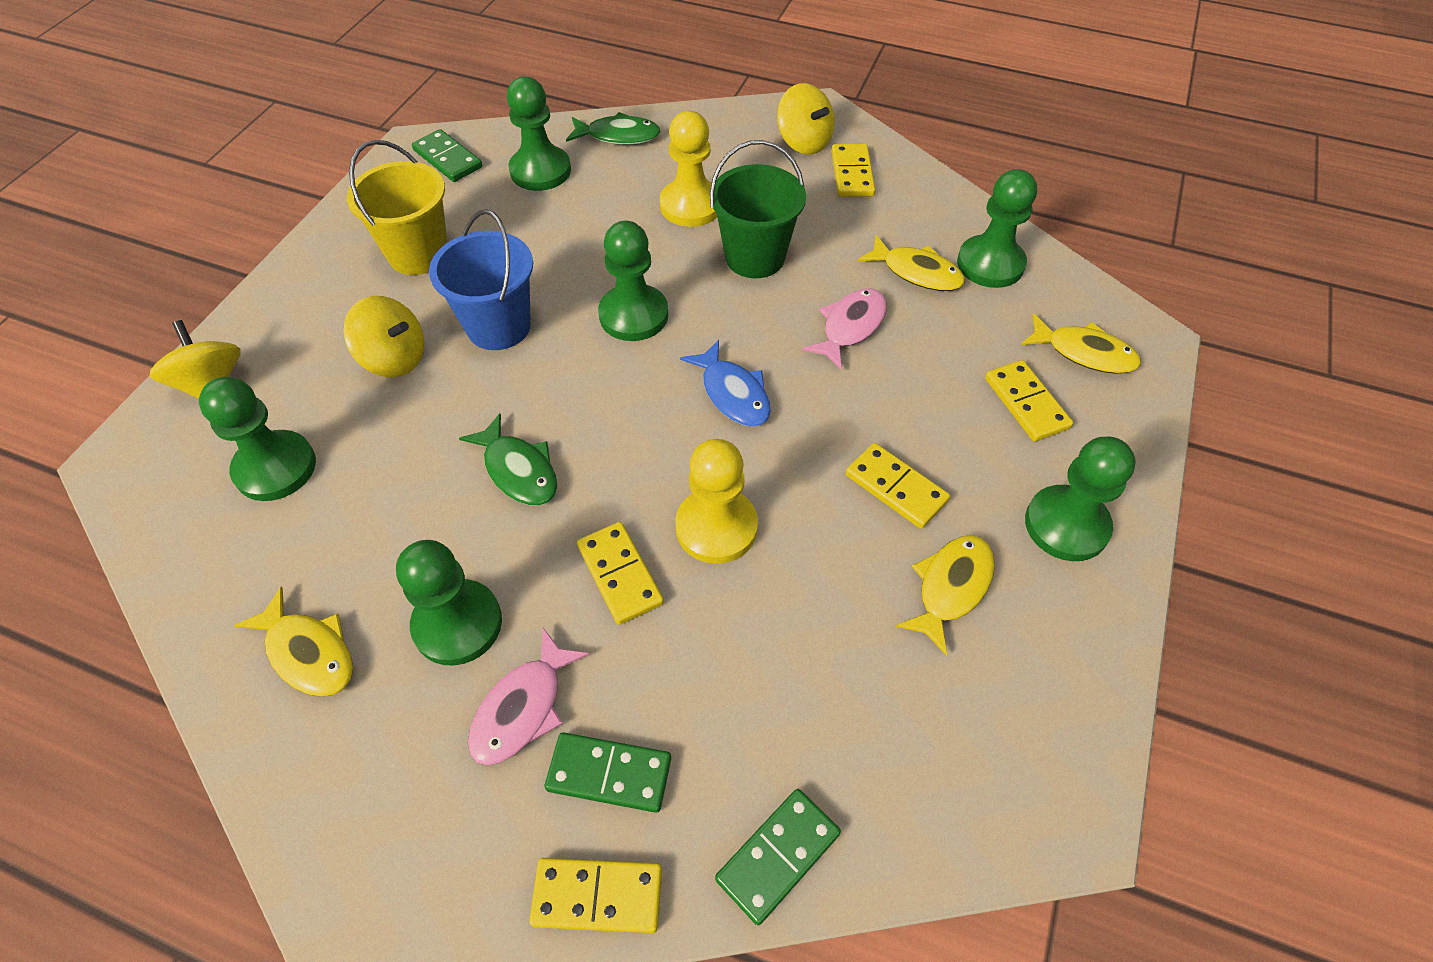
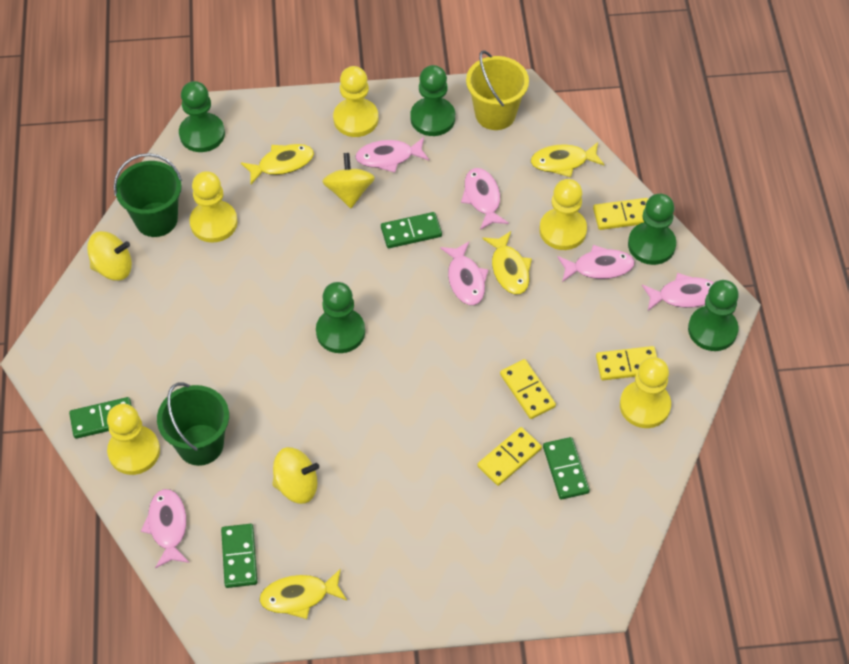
blue bucket: [429,209,533,350] = 1 -> none = 0
blue fish: [680,340,771,427] = 1 -> none = 0
green bucket: [710,140,806,278] = 1 -> [114,153,182,237] [157,382,229,466] = 2
green domino: [412,129,482,182] [545,732,671,813] [715,789,841,925] = 3 -> [69,397,132,439] [221,524,257,588] [381,212,442,248] [543,437,590,500] = 4
green fish: [459,413,557,505] [566,112,661,145] = 2 -> none = 0
green pawn: [199,377,316,501] [396,540,502,666] [507,77,571,191] [598,221,669,341] [957,169,1037,288] [1025,437,1136,561] = 6 -> [179,81,225,152] [316,282,365,353] [410,65,455,136] [628,194,676,265] [688,280,739,351] = 5
pink fish: [468,628,590,765] [802,288,887,370] = 2 -> [141,489,189,568] [355,137,429,173] [440,241,489,305] [461,168,509,230] [557,245,635,282] [642,273,714,311] = 6
yellow domino: [529,858,662,933] [577,522,664,625] [831,144,875,197] [846,443,950,529] [985,360,1073,442] = 5 -> [477,427,542,486] [500,359,556,419] [593,198,648,230] [596,346,657,380] = 4
yellow pawn: [660,111,717,227] [675,439,758,564] = 2 -> [107,404,160,475] [190,171,238,243] [333,66,378,137] [539,179,587,250] [620,357,671,428] = 5

